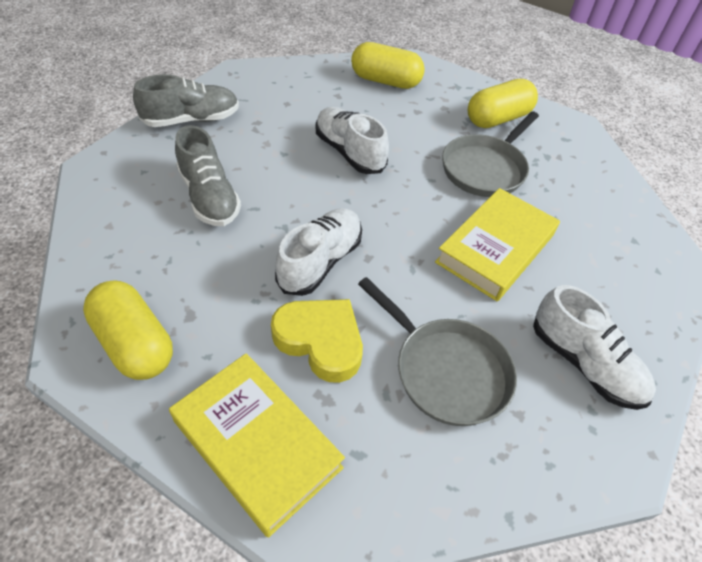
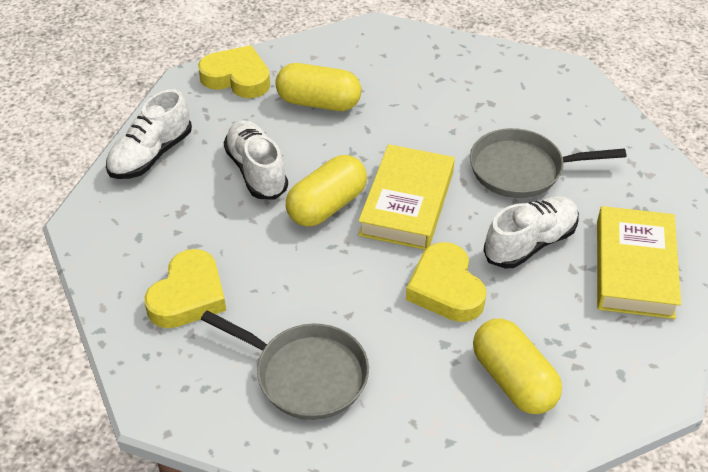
grey shoe: [133,74,239,127] [175,125,241,226] = 2 -> none = 0
yellow heart: [271,299,363,383] = 1 -> [144,249,226,328] [198,45,270,98] [406,242,487,322] = 3

